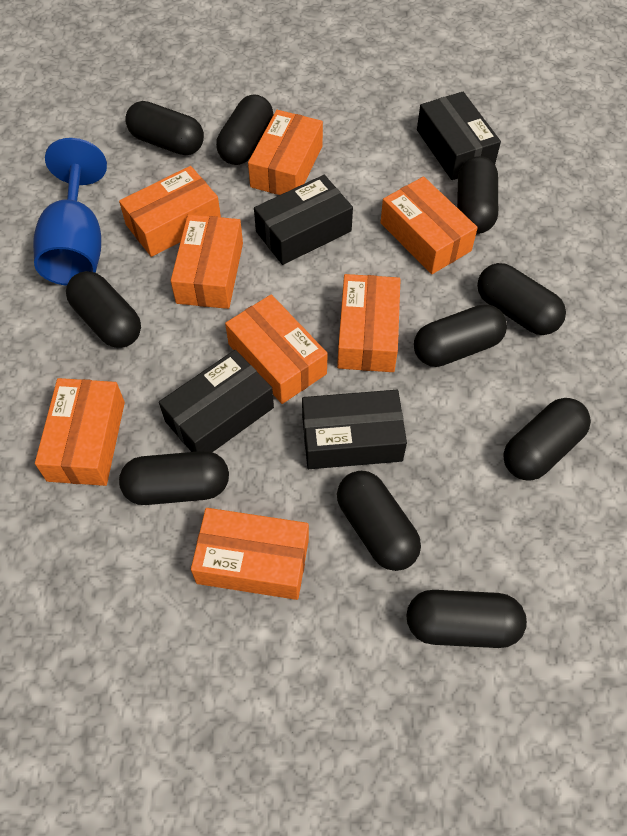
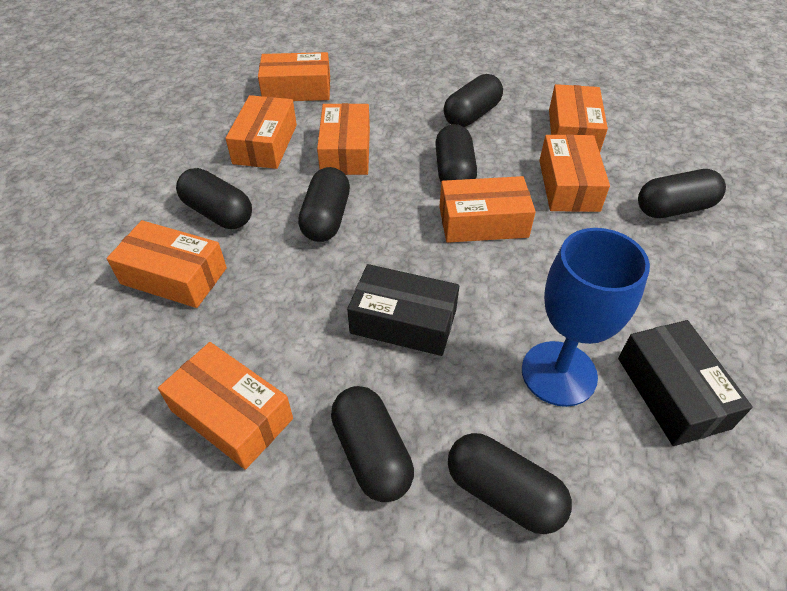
black box: [159,350,274,452] [254,175,353,265] [302,390,407,469] [417,92,501,180] = 4 -> [347,264,459,356] [618,320,753,446] = 2
black capsule: [66,271,141,348] [119,451,229,505] [125,101,204,155] [216,94,273,165] [337,471,421,571] [406,590,527,648] [414,304,507,367] [457,156,498,234] [477,263,566,335] [503,398,591,481] = 10 -> [176,168,252,229] [298,167,350,242] [331,386,414,502] [435,124,477,182] [443,74,503,127] [448,433,572,534] [638,169,726,218] = 7

